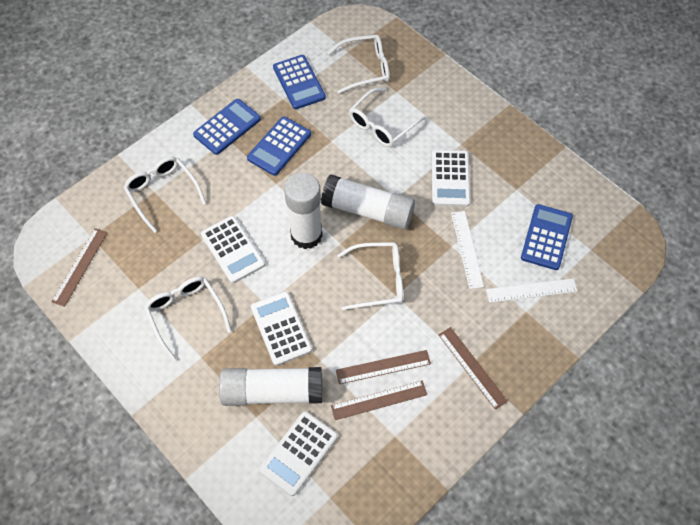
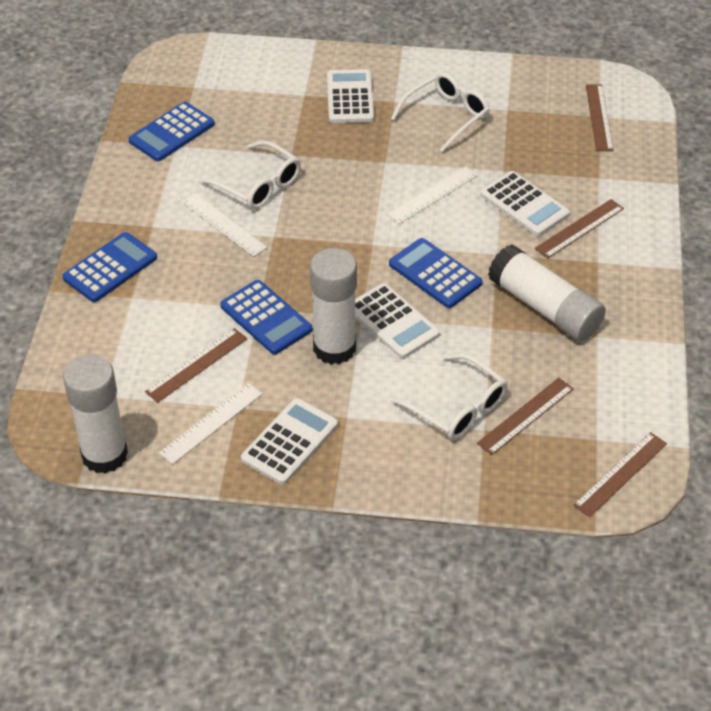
brown ruler: [52,228,107,307] [331,380,427,420] [336,350,431,384] [439,327,508,410] = 4 -> [145,328,247,403] [477,378,574,455] [535,199,624,259] [573,432,667,517] [586,84,614,151] = 5
white glasses: [123,156,206,233] [144,277,231,361] [327,35,390,94] [337,242,403,310] [349,88,426,147] = 5 -> [200,140,301,209] [390,353,507,440] [391,72,490,152] = 3
white ruler: [451,211,484,289] [486,278,578,303] = 2 -> [159,383,262,464] [182,193,267,257] [387,166,478,224] = 3

